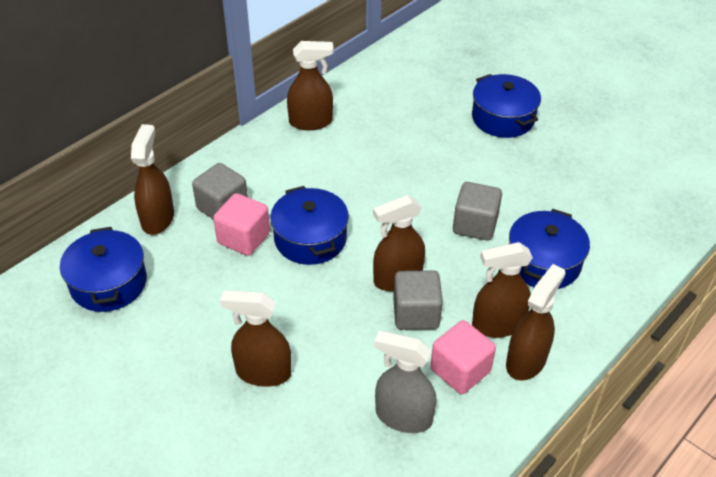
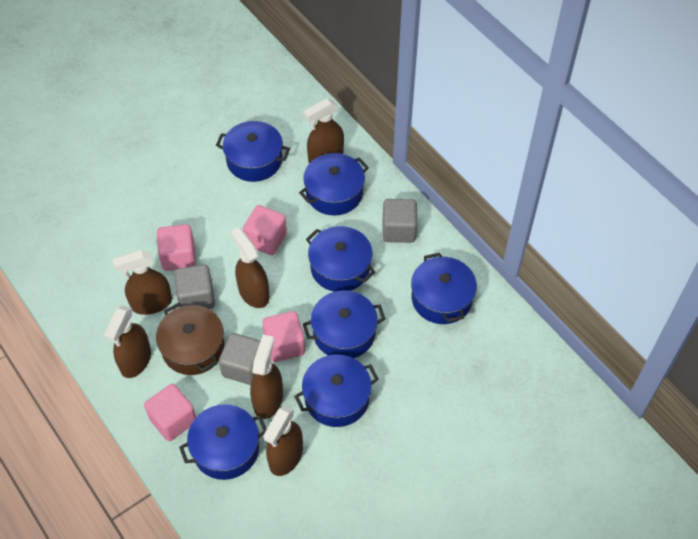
blue pot: [60,227,147,312] [270,186,349,265] [472,74,541,138] [509,209,590,289] = 4 -> [179,404,267,480] [216,121,290,182] [294,354,379,427] [299,153,369,216] [303,290,385,358] [306,226,375,292] [411,253,477,324] = 7
brown pot: none = 0 -> [156,303,224,375] = 1
grey spray bottle: [374,331,437,433] = 1 -> none = 0
pink cube: [213,193,270,256] [430,320,496,394] = 2 -> [144,384,196,441] [157,224,196,271] [243,205,287,255] [262,311,305,362] = 4

